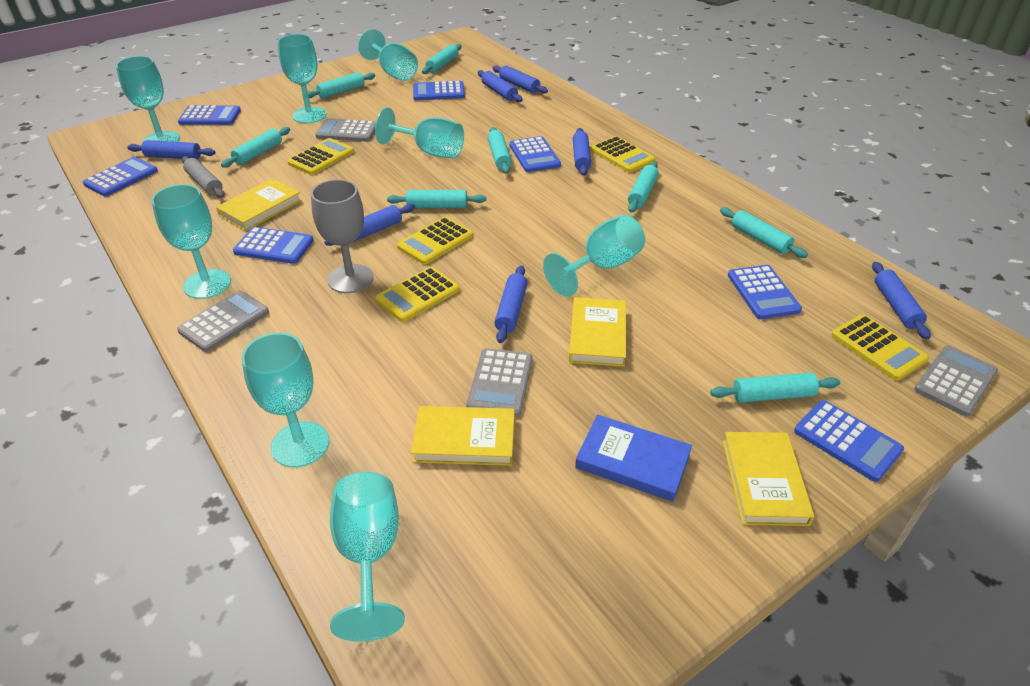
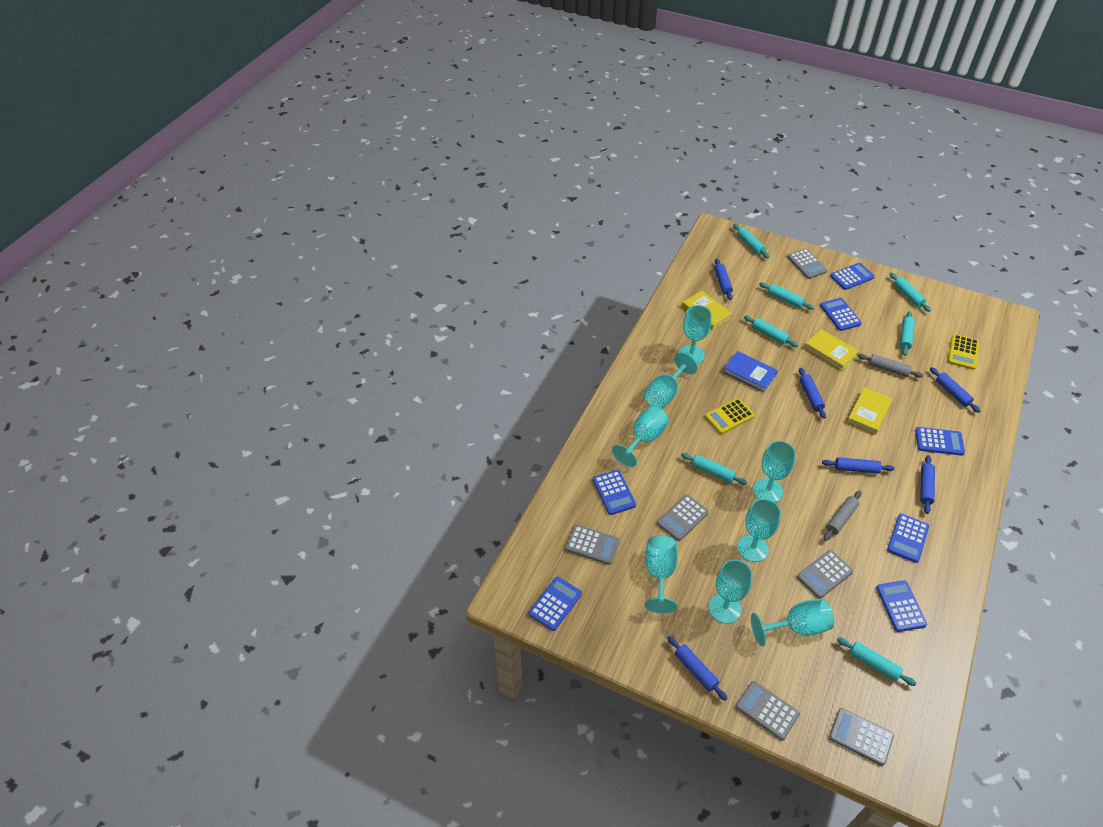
blue rolling pin: [127,140,215,159] [325,204,415,246] [478,70,523,102] [492,66,548,94] [494,265,527,343] [573,128,591,176] [872,262,931,339] = 7 -> [667,636,728,701] [714,259,733,300] [799,368,826,419] [822,457,895,474] [920,455,935,514] [930,367,980,413] = 6
grey calculator: [177,291,269,352] [315,118,376,142] [466,348,533,417] [914,346,998,416] = 4 -> [565,525,620,565] [657,495,709,541] [736,681,800,741] [787,248,828,279] [797,550,853,599] [829,708,894,766] = 6
grey goblet: [311,179,374,293] = 1 -> none = 0
grey rolling pin: [182,156,225,198] = 1 -> [823,491,861,541] [858,354,923,378] = 2
turquoise rolling pin: [221,127,290,168] [308,72,375,99] [387,190,486,208] [422,44,461,74] [488,127,512,174] [628,162,658,212] [710,373,840,402] [720,207,808,258] = 8 -> [681,453,747,485] [733,224,769,258] [744,316,799,347] [759,282,814,310] [837,637,917,686] [890,273,931,312] [900,311,915,356] = 7
yellow book: [216,178,302,231] [411,406,515,466] [569,297,626,367] [723,432,814,526] = 4 -> [682,291,732,330] [804,329,859,370] [847,387,893,434] = 3
yellow calculator: [287,138,354,175] [375,267,459,322] [397,217,473,265] [591,136,655,173] [831,314,929,381] = 5 -> [705,398,755,434] [948,334,979,370] = 2

